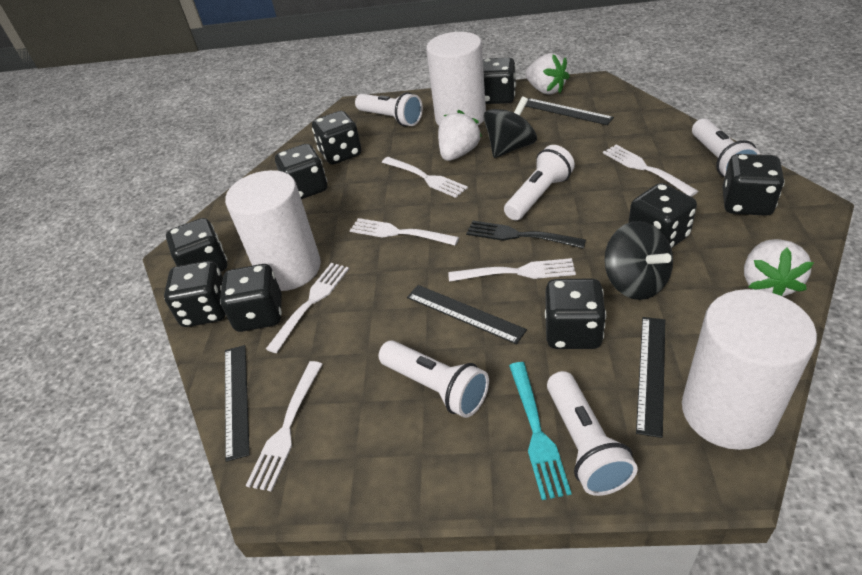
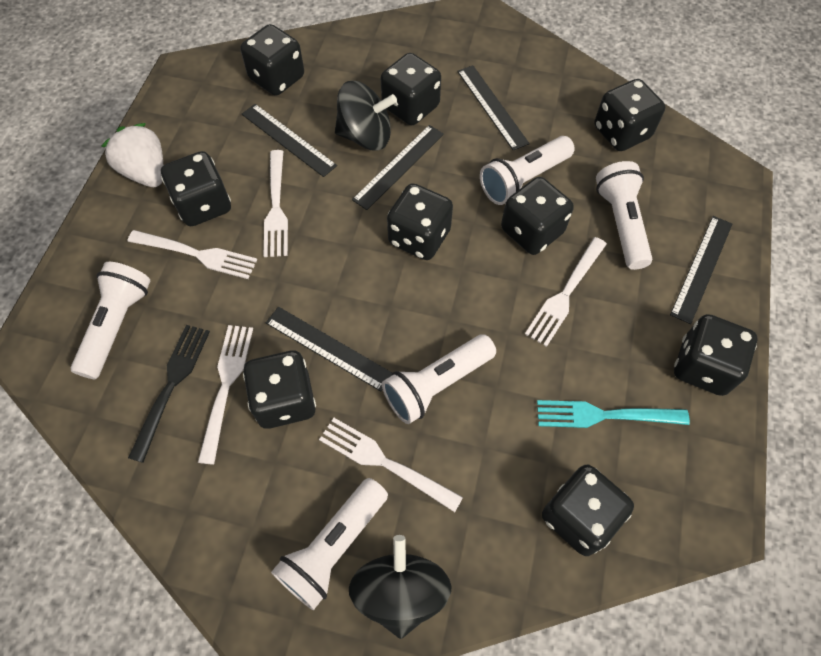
black ruler: [225,345,250,462] [407,285,527,344] [525,98,614,125] [636,317,665,438] = 4 -> [242,104,337,177] [266,307,392,391] [352,125,444,210] [457,65,530,151] [670,216,732,324] = 5
white cylinder: [225,170,321,291] [426,32,486,125] [682,289,817,450] = 3 -> none = 0
white fork: [246,361,323,492] [266,263,349,353] [350,218,459,245] [382,157,468,198] [448,258,576,282] [603,145,698,197] = 6 -> [128,230,257,279] [198,325,253,465] [264,150,288,257] [319,418,463,512] [525,237,607,347] = 5
white strawberry: [438,110,482,161] [525,53,570,95] [744,239,814,296] = 3 -> [101,123,163,187] = 1

